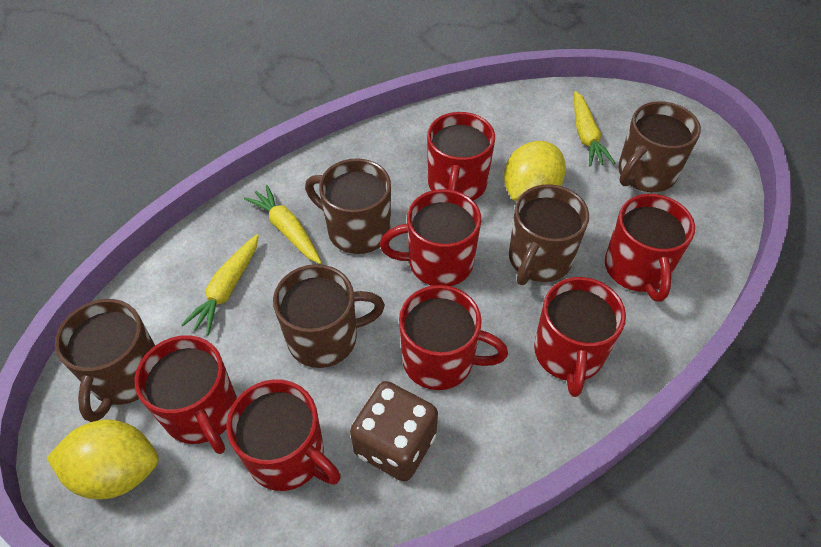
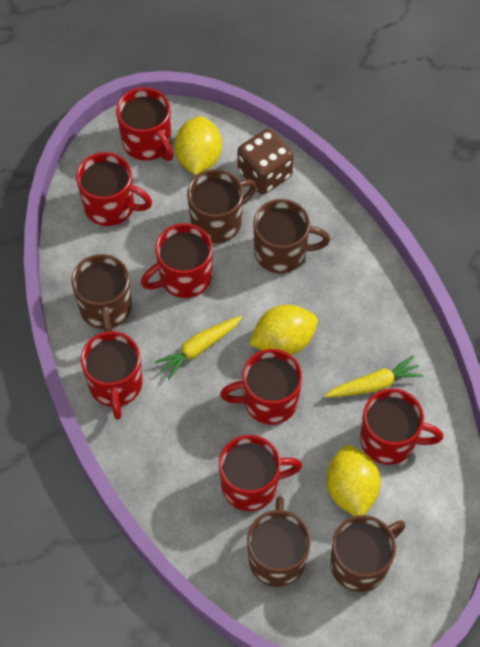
yellow carrot: [181,234,259,335] [244,185,322,264] [574,91,615,167] = 3 -> [155,316,242,379] [325,355,423,398] = 2
yellow lemon: [47,419,159,499] [504,141,566,201] = 2 -> [175,116,222,175] [249,305,318,355] [326,445,381,516] = 3

